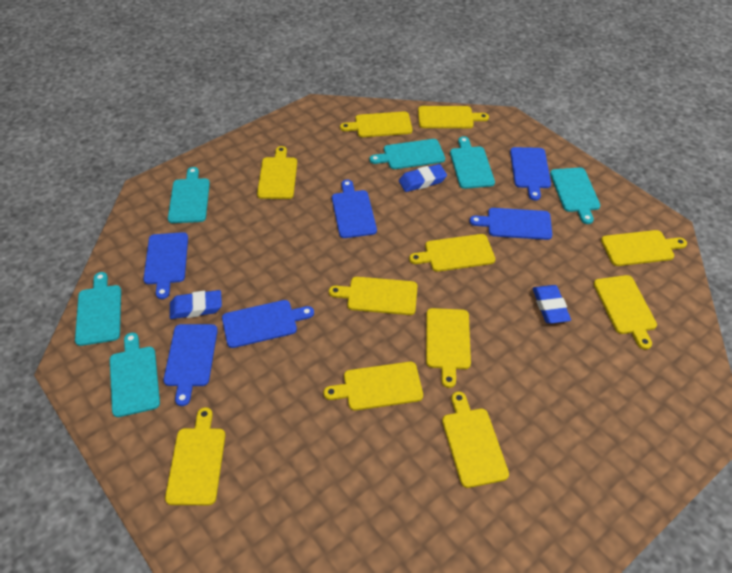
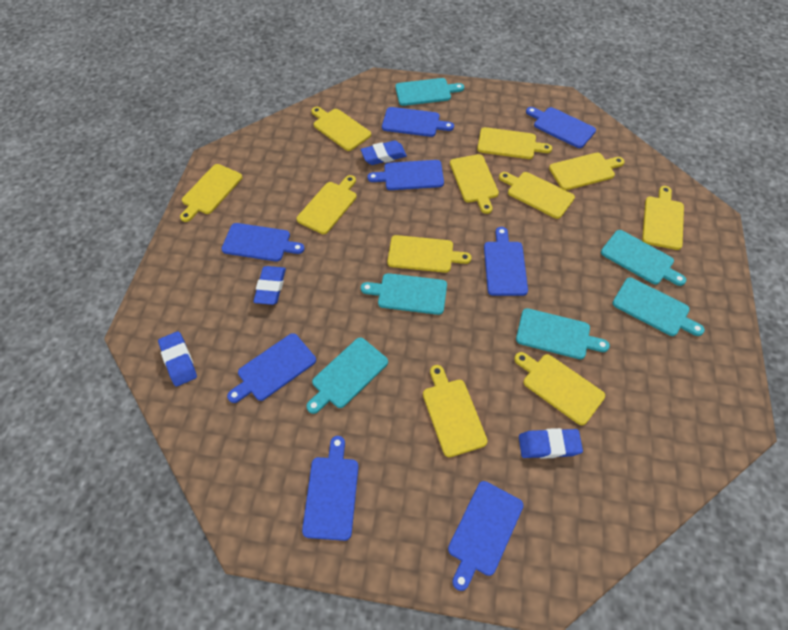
blue cutting board: [143,232,188,299] [163,324,218,406] [222,300,314,348] [332,180,377,238] [469,208,552,240] [510,147,551,201] = 6 -> [221,223,305,262] [227,333,316,403] [302,436,358,541] [367,160,444,190] [382,107,454,137] [448,481,524,591] [484,227,528,296] [526,107,596,148] = 8
blue eraser: [170,290,222,319] [399,164,447,192] [533,285,571,324] = 3 -> [158,331,197,386] [253,266,286,305] [361,140,407,165] [519,428,583,459] = 4

